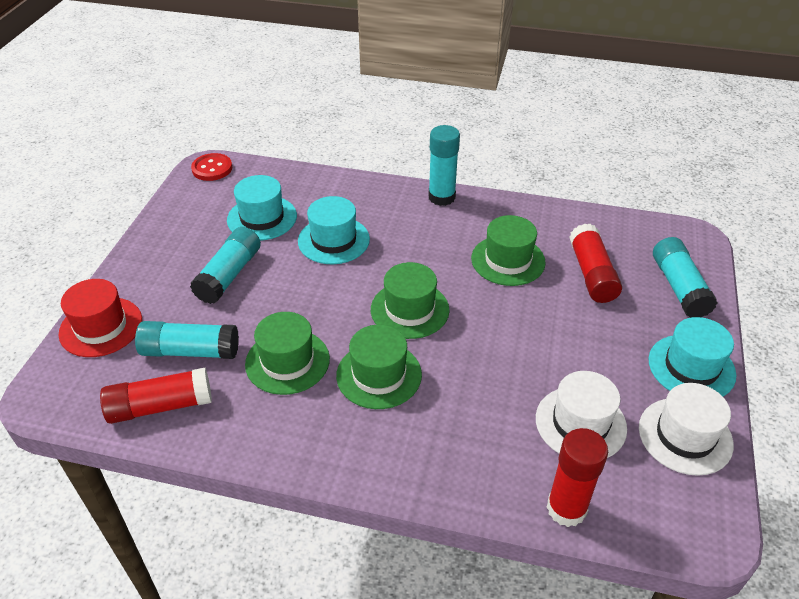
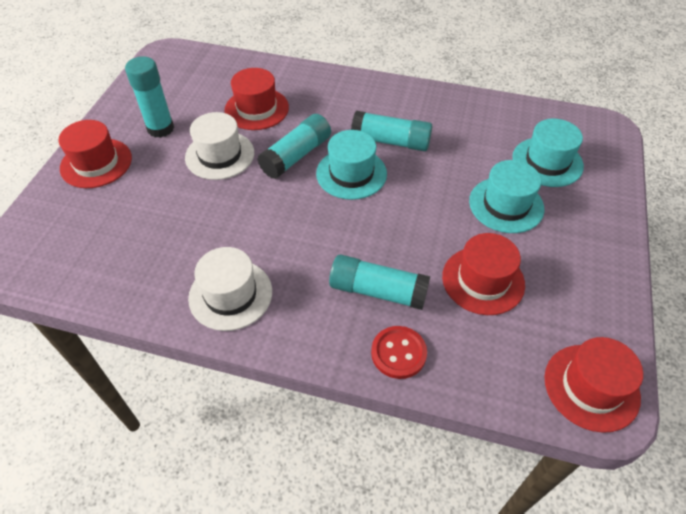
green hat: [245,312,330,395] [336,325,422,409] [371,262,449,339] [471,215,546,286] = 4 -> none = 0
red glue stick: [100,368,212,424] [547,428,608,527] [569,223,622,303] = 3 -> none = 0
red hat: [59,279,142,357] = 1 -> [59,120,132,188] [224,68,289,130] [442,233,525,315] [544,337,643,433] = 4

